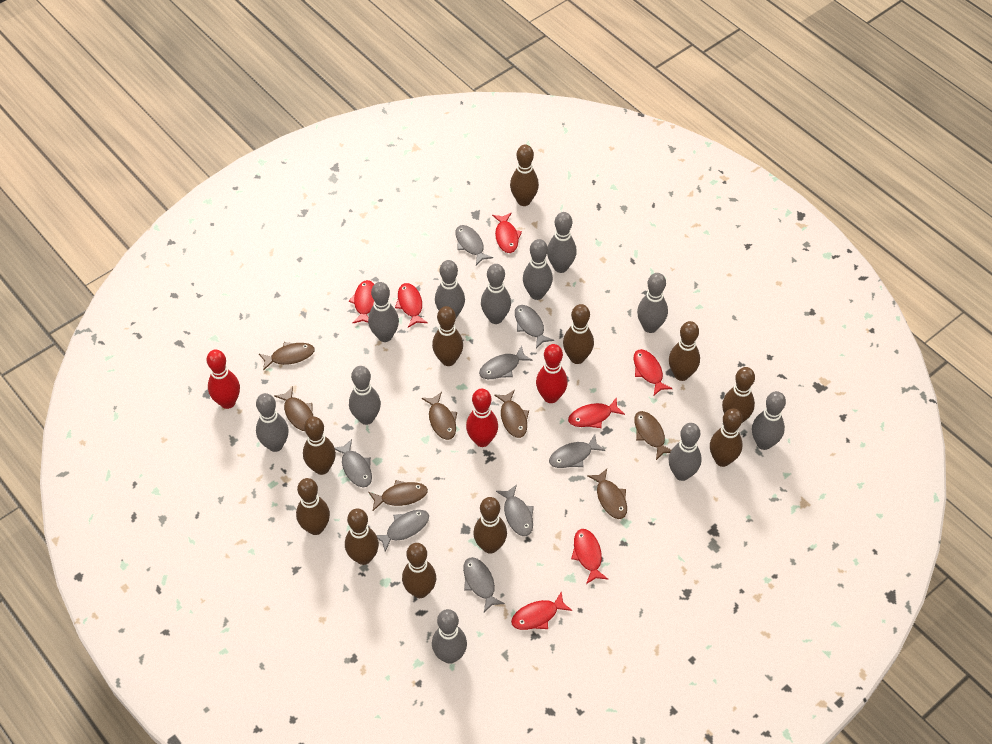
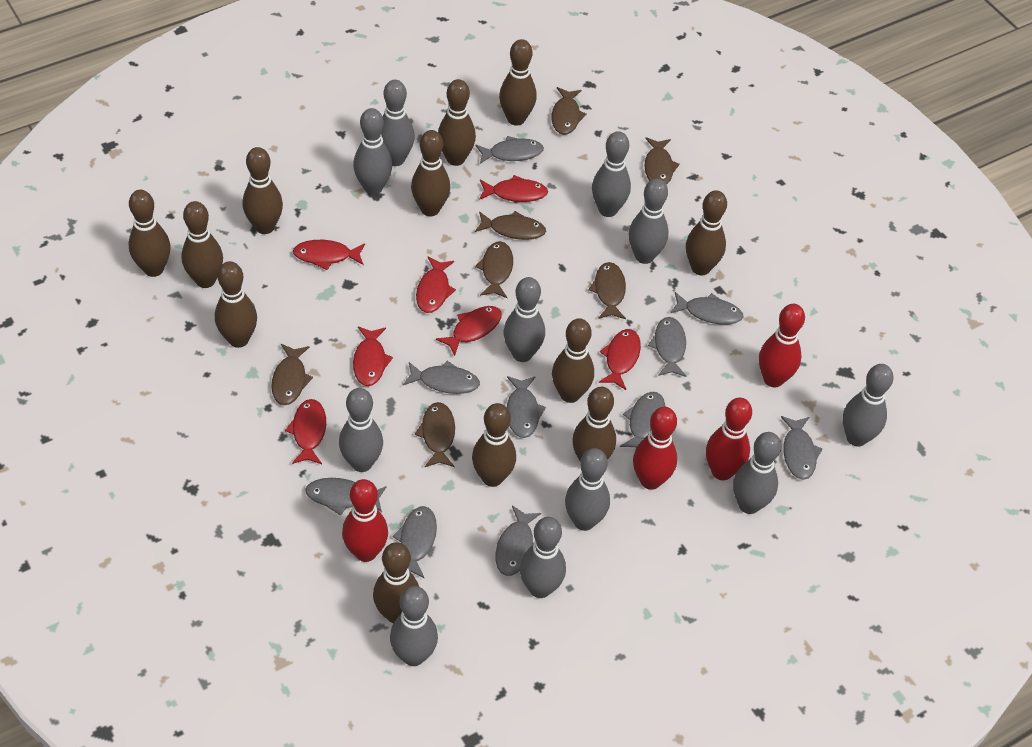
brown bowling pin: [296,478,330,535] [303,417,336,475] [345,508,379,565] [402,543,436,598] [432,306,463,366] [473,497,507,554] [510,144,539,206] [563,304,594,364] [669,321,700,381] [710,408,743,467] [722,367,755,423] = 11 -> [129,190,170,277] [181,201,223,288] [215,261,257,348] [243,147,283,234] [373,542,419,623] [411,130,450,216] [438,79,476,166] [472,403,516,487] [499,39,537,126] [552,318,594,403] [572,387,616,461] [686,190,727,275] = 12
grey fish: [334,439,372,487] [376,510,429,552] [455,225,493,265] [463,557,505,612] [479,345,533,379] [496,484,534,536] [515,305,554,349] [549,434,605,468] = 8 -> [305,478,387,516] [392,506,437,579] [403,361,480,394] [475,136,544,164] [496,506,541,576] [507,376,546,438] [620,392,665,448] [648,317,686,377] [670,292,744,325] [781,416,823,480] = 10
red bowling pin: [207,349,240,409] [466,389,498,447] [536,344,568,403] = 3 -> [342,479,388,562] [633,407,677,490] [706,398,752,480] [759,304,805,387] = 4

